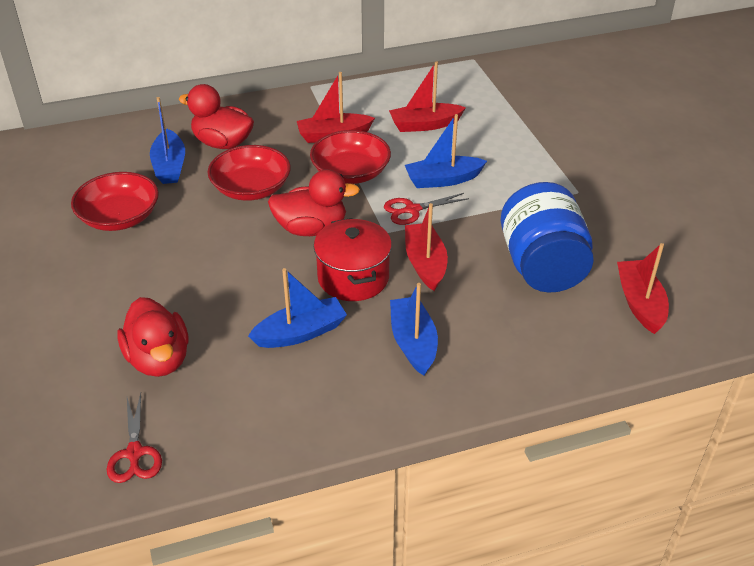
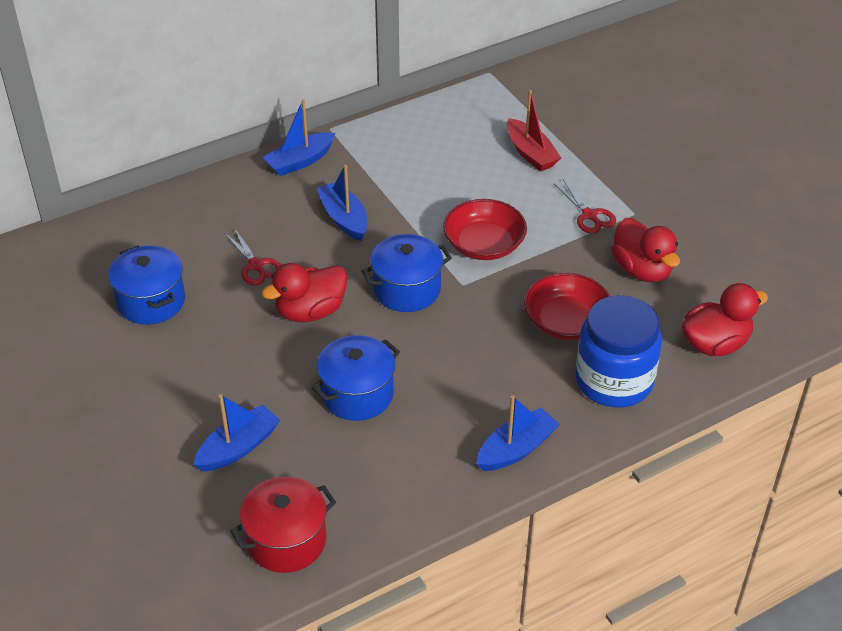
blue pot: none = 0 -> [108,245,185,325] [312,335,400,421] [362,234,452,312] = 3
red boat: [297,72,375,143] [389,62,466,132] [405,203,448,291] [617,243,669,334] = 4 -> [507,90,561,172] = 1
red bowl: [71,172,159,231] [207,145,291,201] [310,130,391,184] = 3 -> [443,199,527,260] [524,273,610,340] = 2

